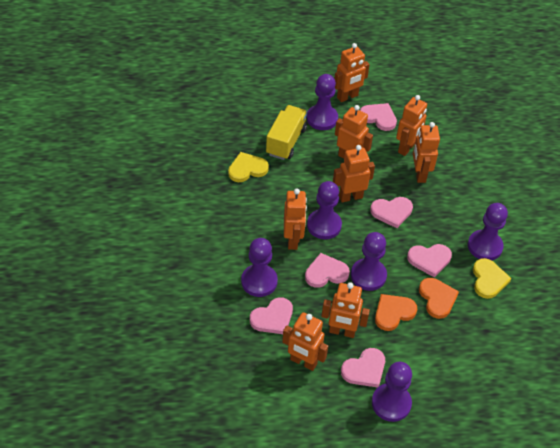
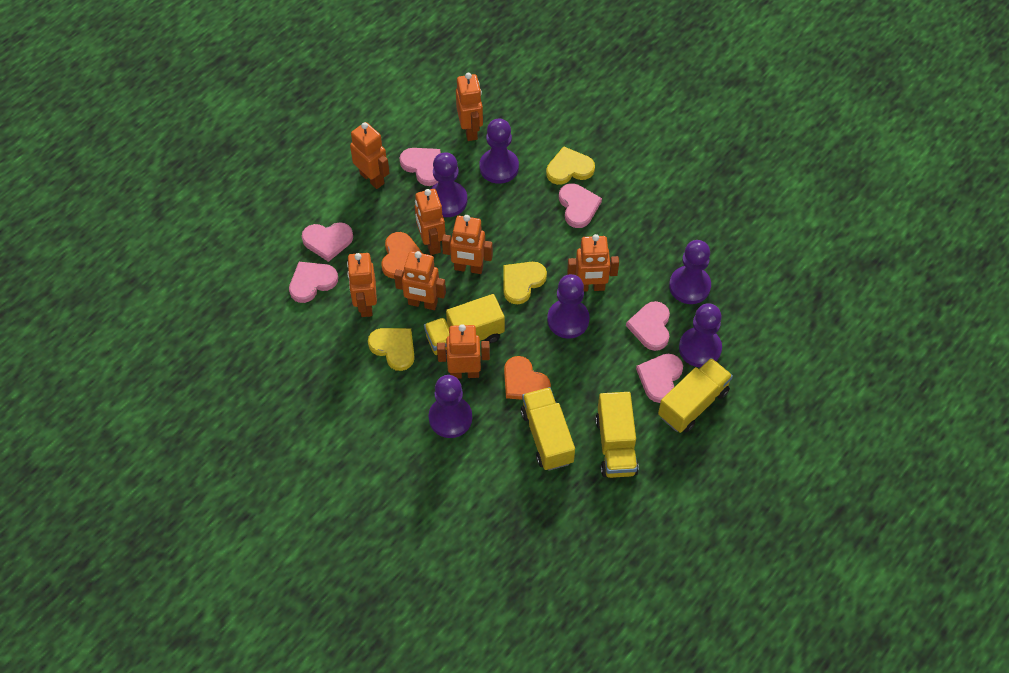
yellow heart: [228,152,269,182] [473,258,511,299] = 2 -> [368,328,415,371] [503,262,547,304] [546,146,595,185] = 3
yellow truck: [266,105,307,160] = 1 -> [424,294,505,359] [521,387,575,471] [595,392,639,478] [658,358,733,433] = 4

